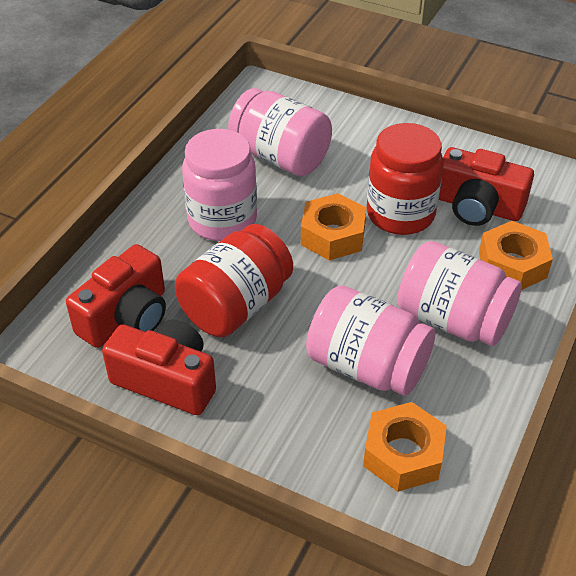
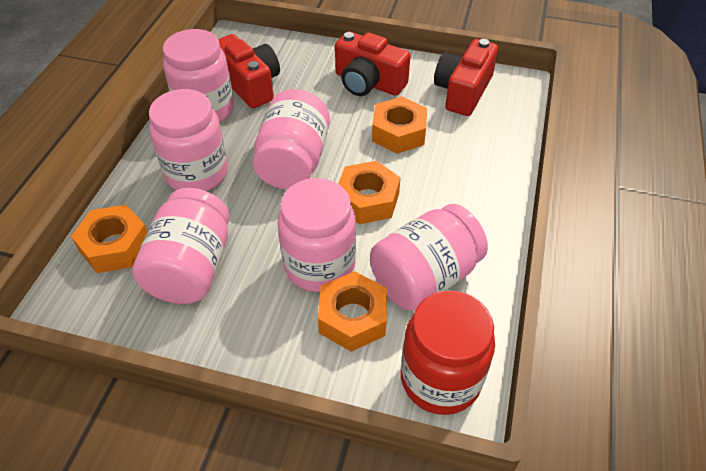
orange nut: [301,193,366,260] [363,402,447,492] [479,221,553,290] = 3 -> [71,205,147,273] [318,271,387,352] [338,161,401,224] [372,97,427,154] = 4
pink jar: [182,129,257,241] [228,88,332,176] [306,285,435,396] [397,241,522,346] = 4 -> [132,188,230,304] [149,89,228,191] [163,29,234,123] [253,89,330,189] [278,178,356,292] [370,204,488,310] = 6
red jar: [175,224,293,337] [367,123,444,235] = 2 -> [401,290,495,415] = 1

